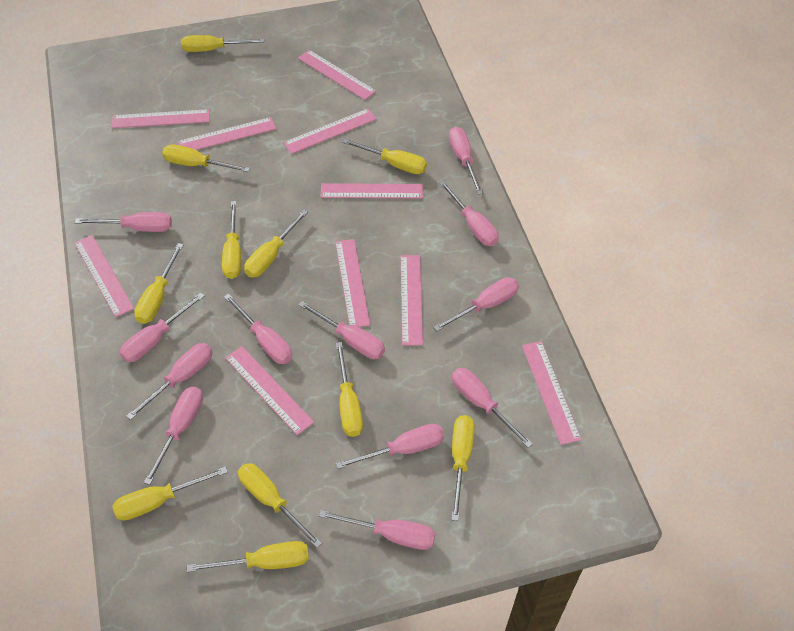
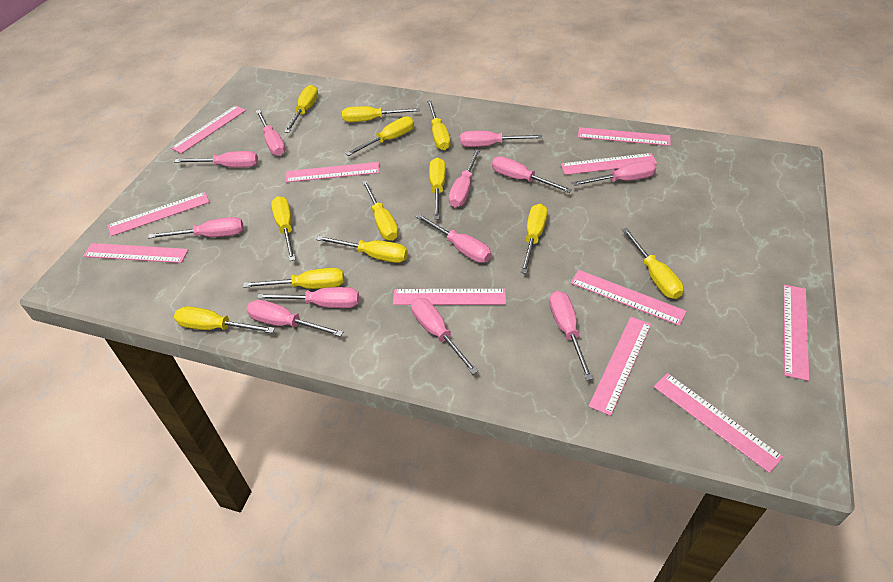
pink ruler: [74,235,134,317] [111,109,210,128] [177,117,276,150] [225,346,314,435] [283,108,377,154] [298,50,376,100] [320,183,423,199] [335,239,370,327] [401,255,423,345] [522,341,582,445] = 10 -> [83,243,189,263] [107,192,209,236] [171,105,246,154] [286,162,380,182] [393,289,506,305] [561,153,657,175] [571,270,687,326] [578,127,671,146] [589,317,651,416] [654,373,783,473] [783,285,809,381] = 11
yellow screwdriver: [112,466,228,521] [134,243,184,324] [162,145,250,172] [181,35,264,52] [187,541,309,572] [222,201,241,279] [238,463,322,548] [244,210,308,278] [336,342,363,437] [342,139,427,174] [451,415,475,521] = 11 -> [174,306,275,333] [243,268,344,289] [271,196,296,261] [284,85,318,133] [316,236,408,263] [342,106,420,122] [345,116,414,156] [362,181,399,241] [427,101,450,150] [429,157,446,219] [521,204,547,274] [622,228,684,299] = 12

